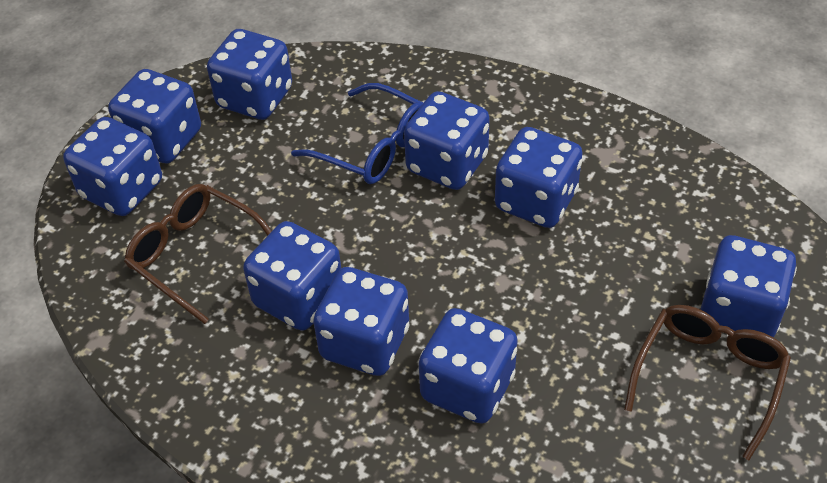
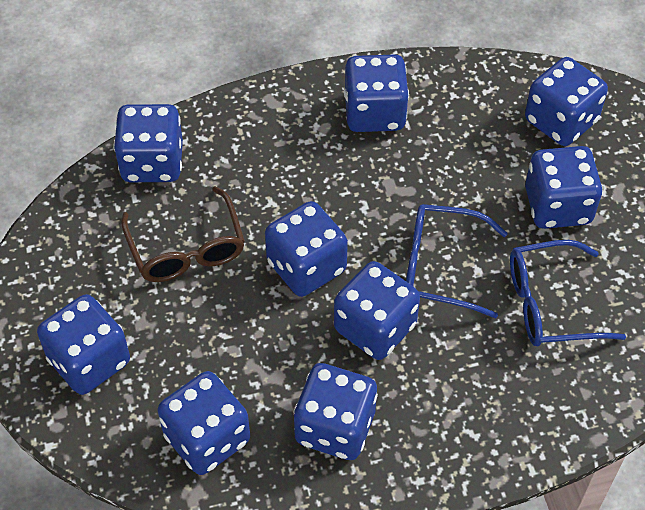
blue glasses: [291,83,423,184] = 1 -> [406,204,508,318] [510,240,626,346] = 2
brown glasses: [124,184,272,324] [624,305,791,460] = 2 -> [121,186,245,282] = 1

